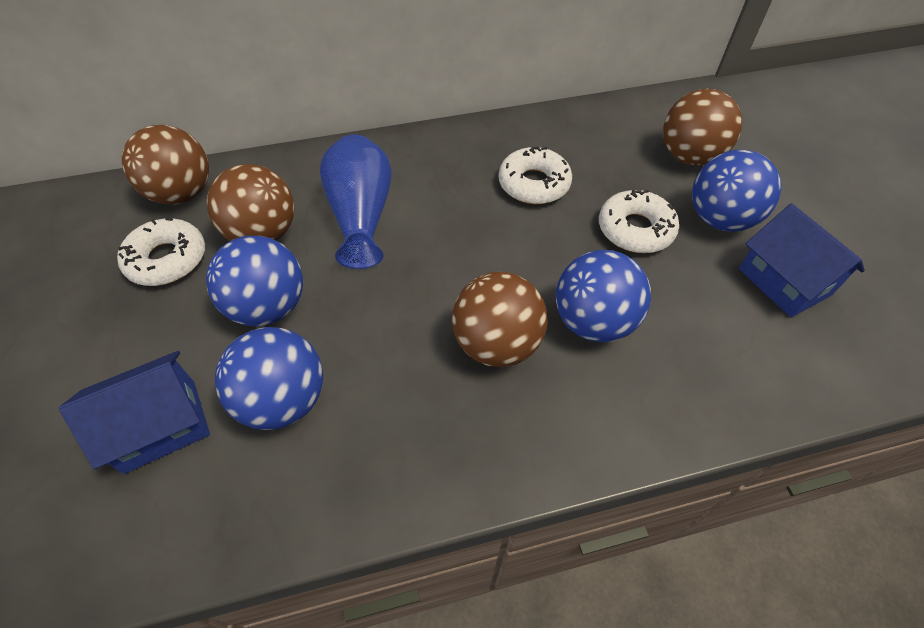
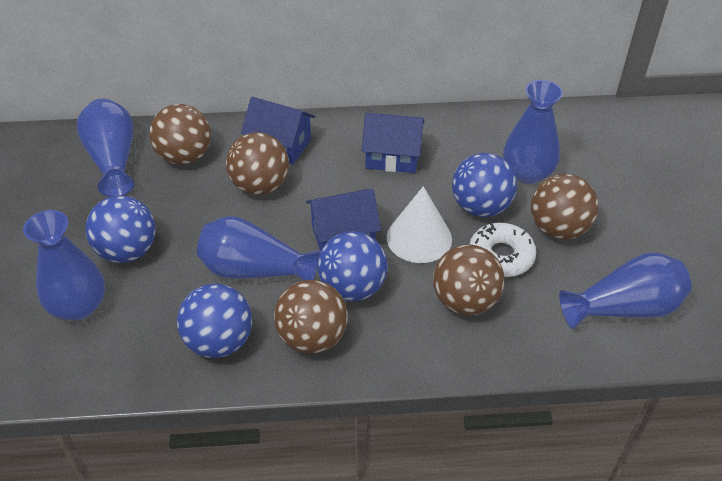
blue house: [59,351,210,474] [739,203,865,318] = 2 -> [241,97,315,165] [306,189,381,252] [362,113,424,173] = 3
blue vase: [320,134,392,269] = 1 -> [23,210,105,320] [77,99,134,197] [197,216,320,281] [503,80,563,184] [559,252,691,329] = 5
brown ball: [122,125,209,204] [207,164,294,241] [452,272,548,367] [663,89,742,166] = 4 -> [149,104,211,165] [226,132,289,195] [274,280,348,354] [433,244,505,316] [531,174,598,240] = 5
white cone: none = 0 -> [387,186,452,263] = 1
white donut: [117,218,205,286] [499,146,572,204] [599,189,679,253] = 3 -> [470,222,536,277] = 1

